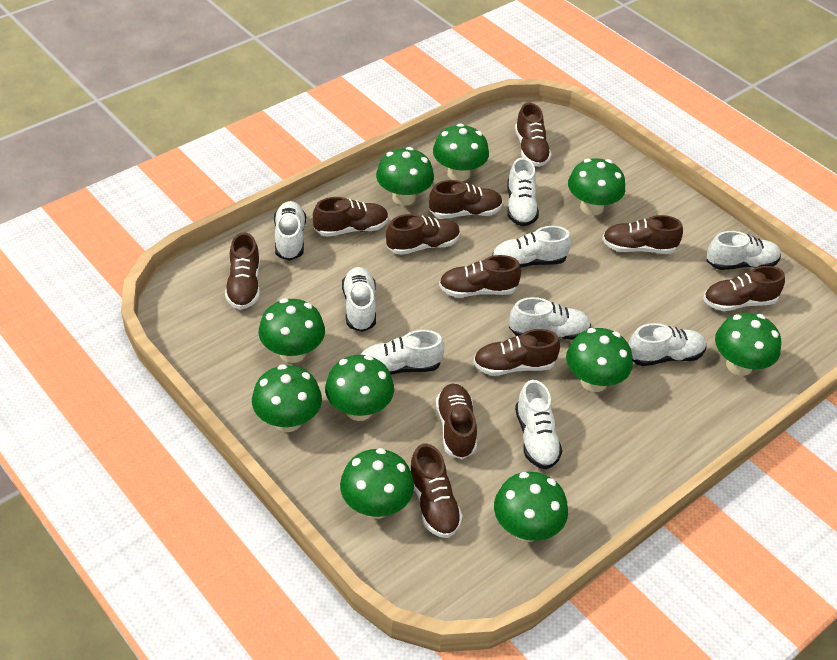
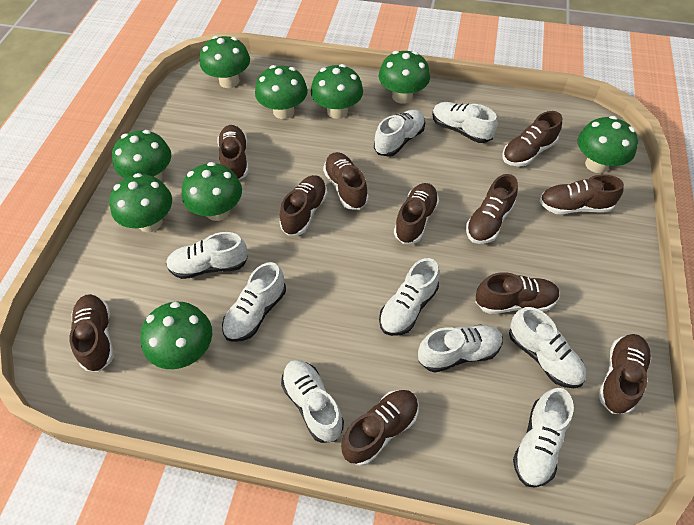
green mushroom: [252,364,322,432] [259,298,325,363] [325,355,394,421] [340,448,414,519] [376,147,434,206] [433,123,489,181] [494,472,568,542] [566,328,633,392] [568,158,625,216] [715,313,781,376] = 10 -> [109,173,172,232] [112,130,171,181] [140,302,212,369] [182,162,242,221] [200,36,250,88] [255,65,308,119] [311,64,363,119] [379,51,430,104] [578,116,638,173] = 9

